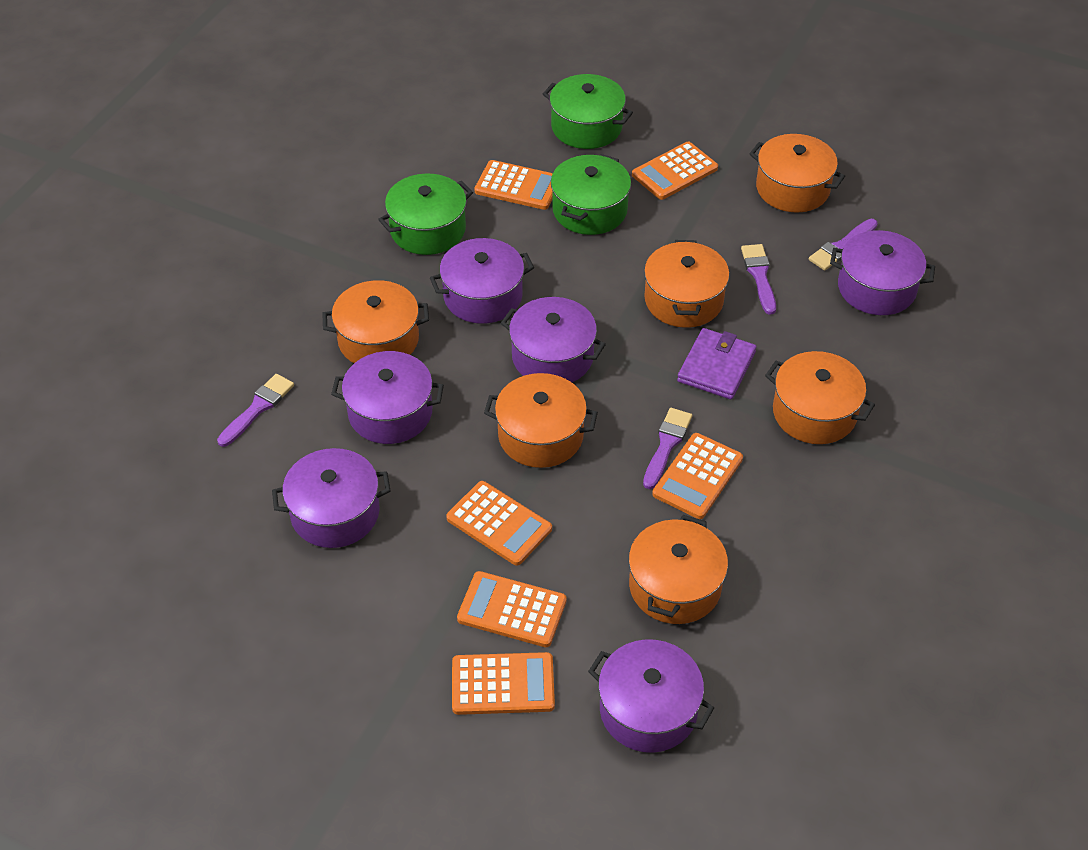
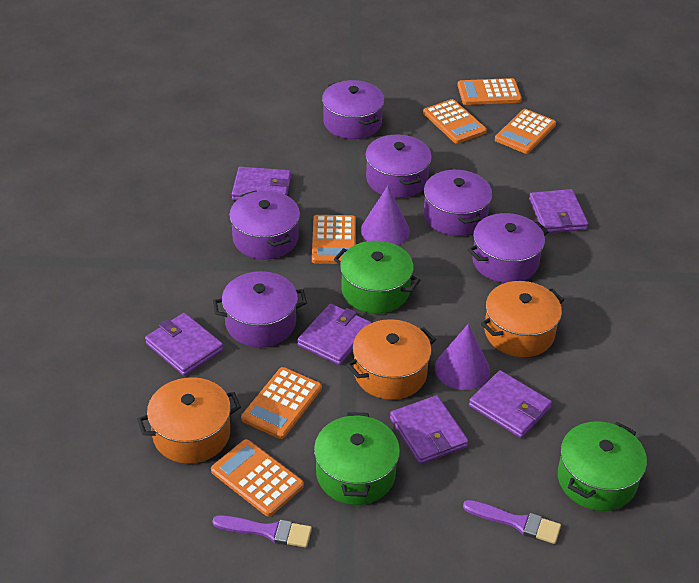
orange pot: [322,280,429,363] [484,373,598,468] [629,515,728,624] [644,240,729,328] [749,134,845,213] [765,351,875,444] = 6 -> [137,377,241,464] [346,319,436,400] [481,281,564,357] = 3
purple brush: [217,374,294,447] [643,408,692,489] [741,244,776,315] [809,219,878,271] = 4 -> [212,515,312,548] [463,500,561,544] = 2
purple cone: none = 0 -> [361,186,410,245] [435,324,490,390] = 2
purple wallet: [677,328,756,399] = 1 -> [145,313,223,376] [232,167,291,201] [297,304,372,365] [390,395,468,464] [469,370,552,438] [529,189,588,233] = 6

